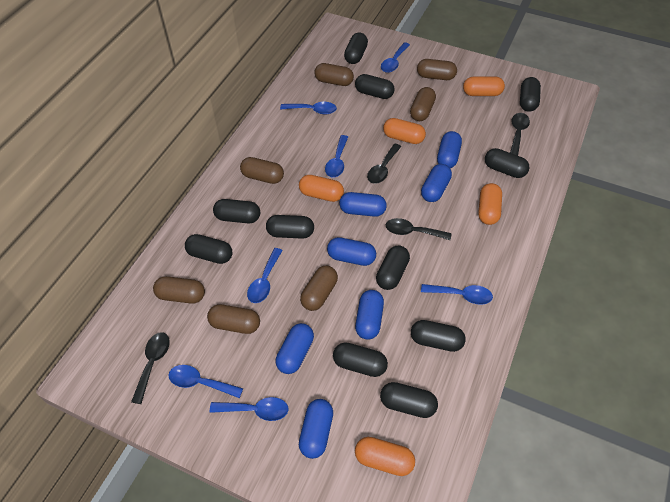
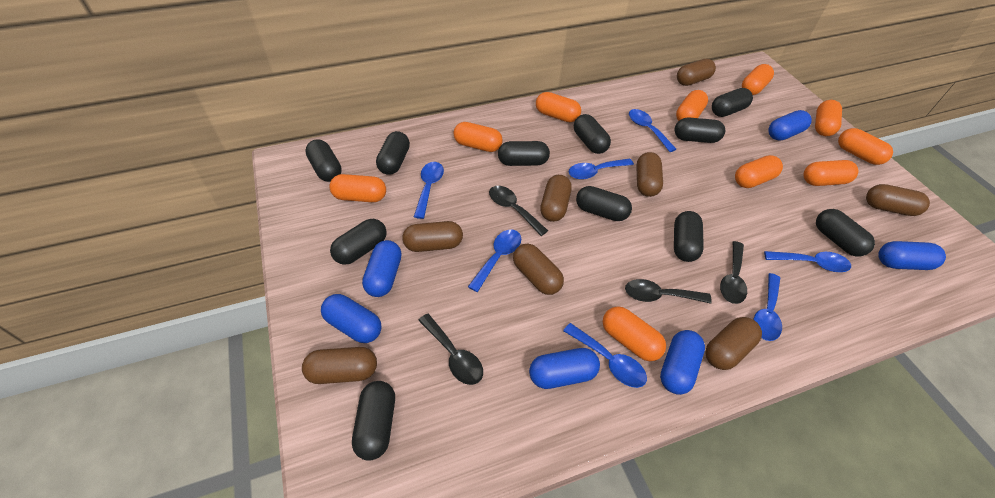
blue capsule: [276,323,314,374] [299,399,333,459] [327,237,376,266] [339,192,387,217] [355,290,384,340] [421,164,452,202] [437,131,462,168] = 7 -> [321,294,382,343] [362,240,402,297] [529,348,600,389] [660,330,705,395] [768,110,812,141] [878,241,946,270] = 6
brown capsule: [153,276,205,304] [207,304,260,334] [240,157,284,184] [300,266,338,311] [314,63,354,86] [410,87,436,121] [417,59,457,80] = 7 -> [302,347,377,384] [402,221,463,252] [513,244,564,295] [540,175,572,222] [636,152,663,197] [677,59,716,86] [705,317,762,370] [866,184,930,216] = 8
orange capsule: [299,175,344,202] [355,437,415,476] [383,118,426,144] [463,77,505,96] [478,183,502,225] = 5 -> [329,174,386,202] [454,122,503,152] [536,92,581,122] [603,306,666,361] [676,90,708,121] [735,155,783,188] [742,64,774,95] [803,160,858,186] [815,100,842,136] [838,128,893,165] = 10

